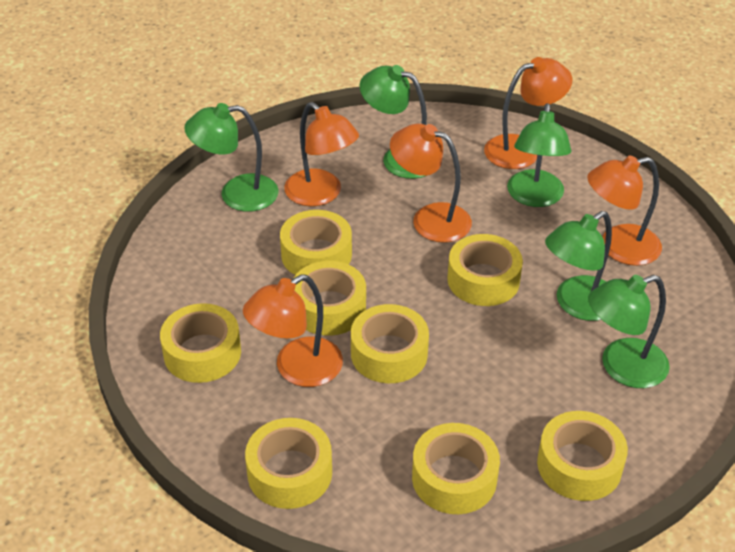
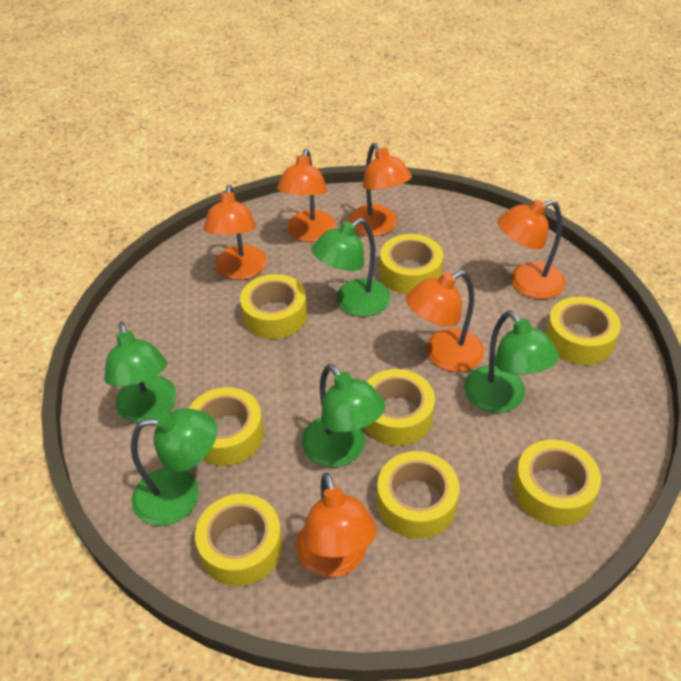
orange lamp: [243,274,343,387] [284,102,359,206] [390,124,472,243] [484,57,572,169] [587,156,662,266] = 5 -> [203,185,267,280] [277,149,336,242] [296,473,377,578] [348,143,412,236] [406,270,484,372] [498,200,565,299] = 6

